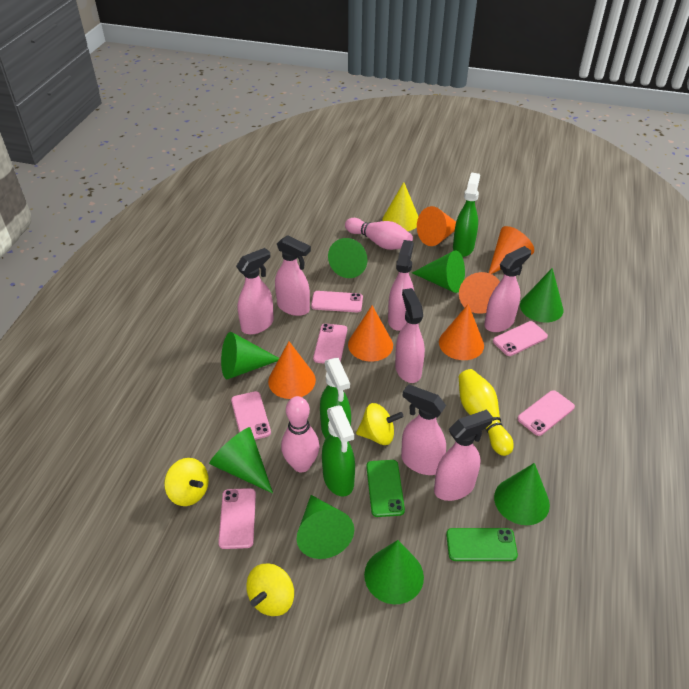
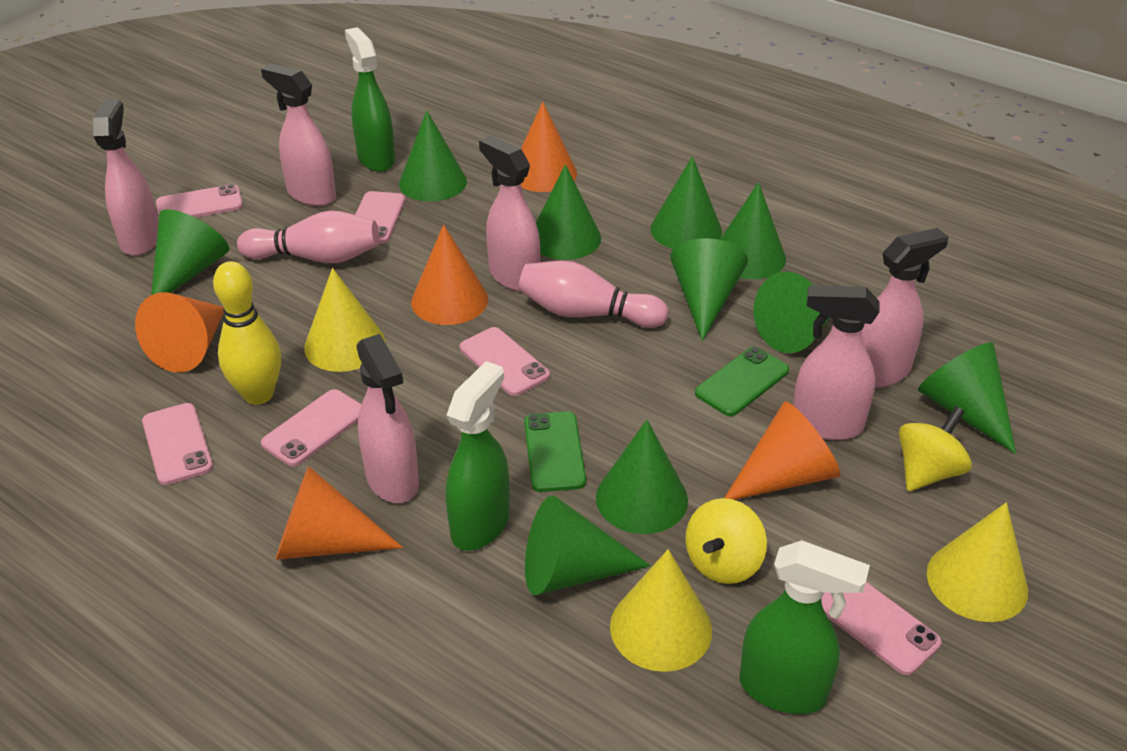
green cone: [209,427,273,493] [221,332,279,379] [297,495,354,559] [328,238,368,278] [364,540,424,604] [412,250,465,293] [494,463,550,525] [520,268,563,322] = 8 -> [151,209,229,295] [399,110,467,202] [525,495,651,595] [536,164,601,260] [596,420,688,534] [650,156,722,249] [670,238,748,341] [720,182,786,279] [754,272,830,353] [918,342,1016,454] = 10
orange cone: [268,341,316,399] [348,305,393,362] [417,206,456,246] [439,304,484,360] [459,272,500,314] [489,226,534,274] = 6 -> [135,292,224,372] [276,466,403,560] [411,224,488,325] [521,102,577,192] [724,402,840,500] = 5
pink spray bottle: [236,248,274,335] [275,235,311,316] [388,240,414,331] [395,288,425,383] [401,384,446,475] [434,409,493,501] [484,246,531,332] = 7 -> [93,99,158,256] [261,64,336,206] [356,334,419,503] [479,135,540,291] [793,285,880,440] [862,228,949,388] = 6
yellow cone: [382,182,418,231] = 1 -> [304,268,385,372] [610,549,712,672] [927,502,1028,622] = 3
yellow spinning top: [164,458,209,506] [246,563,294,616] [356,403,404,445] = 3 -> [685,498,767,584] [899,406,972,491] = 2

